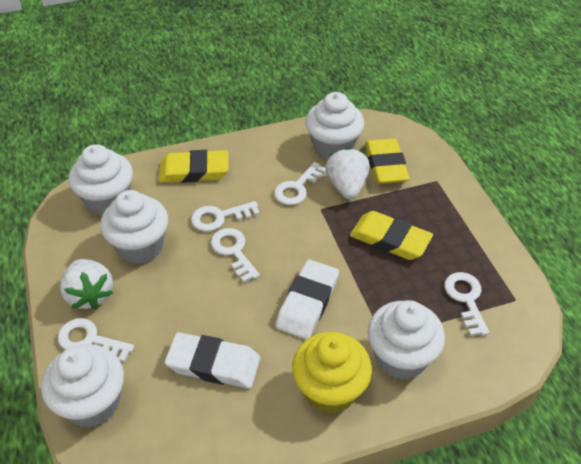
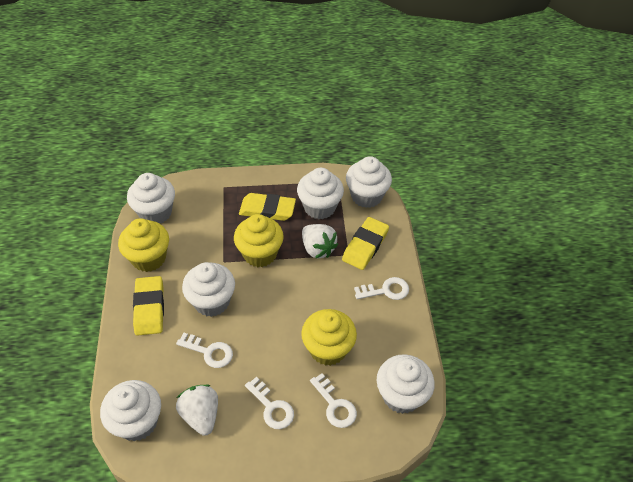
white cupcake: [41,344,124,428] [69,144,133,216] [100,190,168,264] [306,92,364,160] [367,300,445,380] = 5 -> [100,380,161,441] [127,173,175,223] [182,262,235,317] [297,168,344,219] [346,156,392,208] [376,354,435,414] = 6
white eraser: [165,332,260,388] [276,259,339,339] = 2 -> none = 0
white key: [58,318,134,362] [191,201,260,232] [211,228,260,282] [274,162,326,205] [444,272,489,336] = 5 -> [176,333,233,368] [245,376,294,429] [310,373,357,428] [354,277,409,300] = 4
yellow cupcake: [292,332,372,414] = 1 -> [118,218,169,272] [234,214,284,267] [301,309,357,366] = 3

